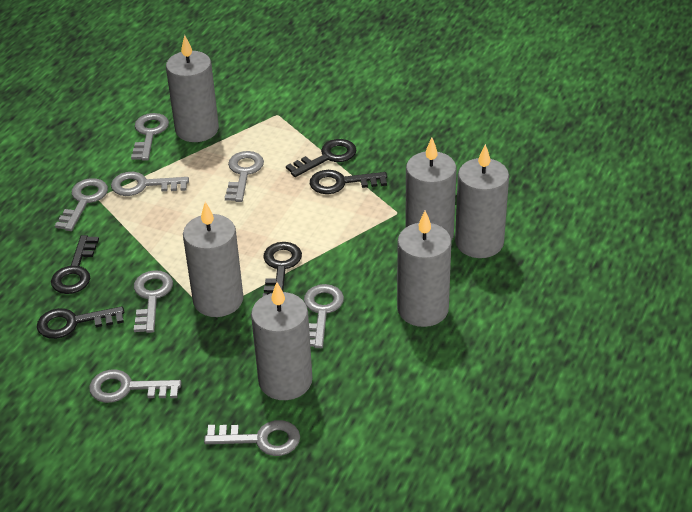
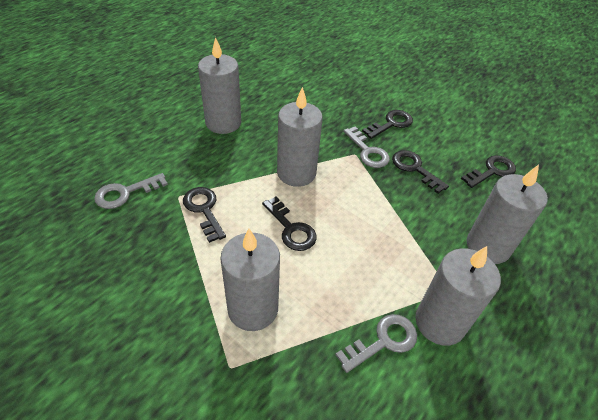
grey candle: [166,35,219,142] [183,202,243,317] [251,282,312,400] [397,211,452,327] [405,138,457,241] [455,144,509,258] = 6 -> [198,37,241,134] [220,228,280,331] [277,87,323,187] [415,246,501,346] [467,165,548,264] = 5
grey key: [55,178,108,231] [89,369,181,403] [111,172,189,196] [131,113,169,161] [134,270,173,333] [204,420,300,456] [225,151,264,202] [304,284,344,348] = 8 -> [94,173,168,209] [335,314,417,373] [343,126,390,168] = 3

